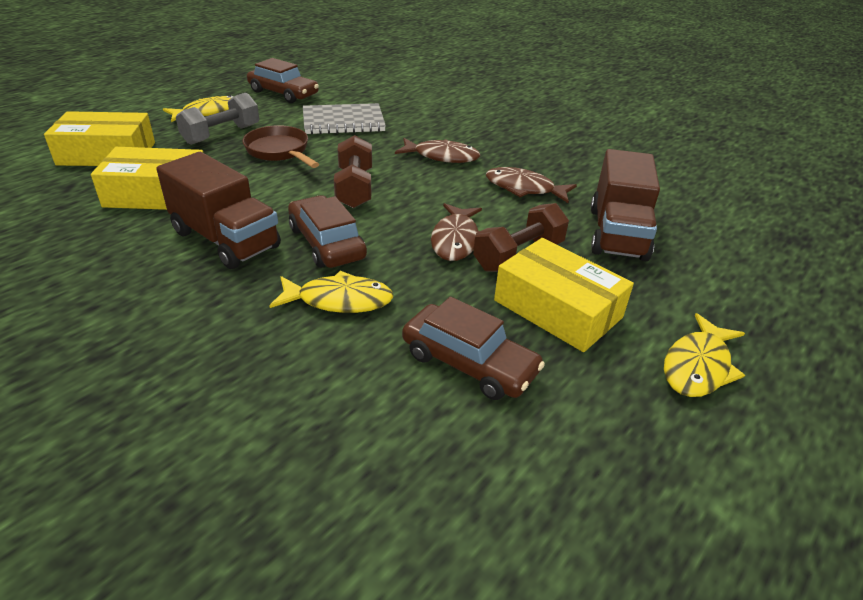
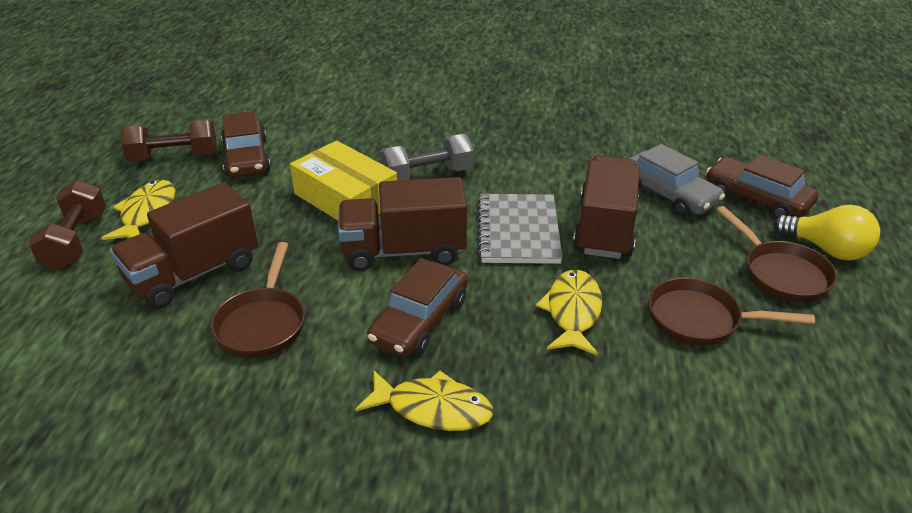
brown fish: [395,138,480,163] [431,203,482,261] [486,167,577,203] = 3 -> none = 0
brown pan: [242,125,319,168] = 1 -> [211,242,305,358] [648,277,815,346] [716,206,837,302] = 3
brown truck: [156,152,281,269] [591,149,660,261] = 2 -> [110,182,258,309] [338,177,467,271] [573,155,640,259] = 3
grey car: none = 0 -> [628,144,725,216] = 1
yellow box: [44,111,155,166] [91,147,203,210] [494,238,634,352] = 3 -> [290,141,397,220] = 1
yellow light bulb: none = 0 -> [773,205,880,260] = 1

